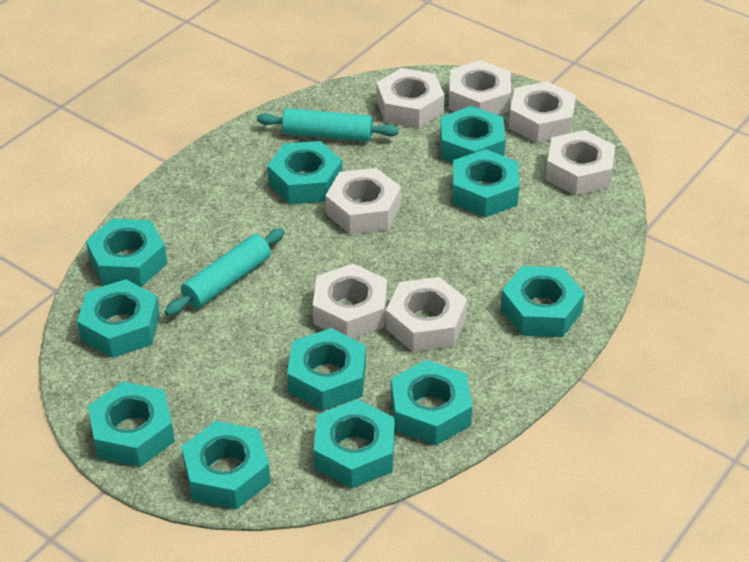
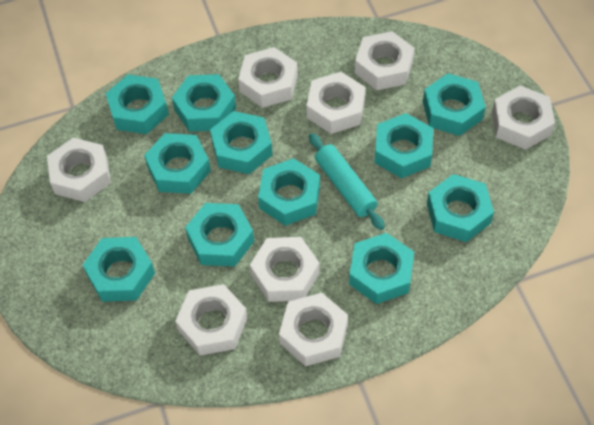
turquoise rolling pin: [165,228,285,316] [257,108,399,142] = 2 -> [309,133,385,230] = 1
white nut: [313,263,387,339] [326,168,401,234] [376,68,445,129] [386,277,467,352] [449,60,511,115] [509,81,576,143] [545,130,615,196] = 7 -> [47,137,111,202] [175,284,248,356] [238,47,298,108] [250,237,320,302] [279,293,348,366] [306,72,366,134] [355,31,415,90] [492,86,555,150] = 8

